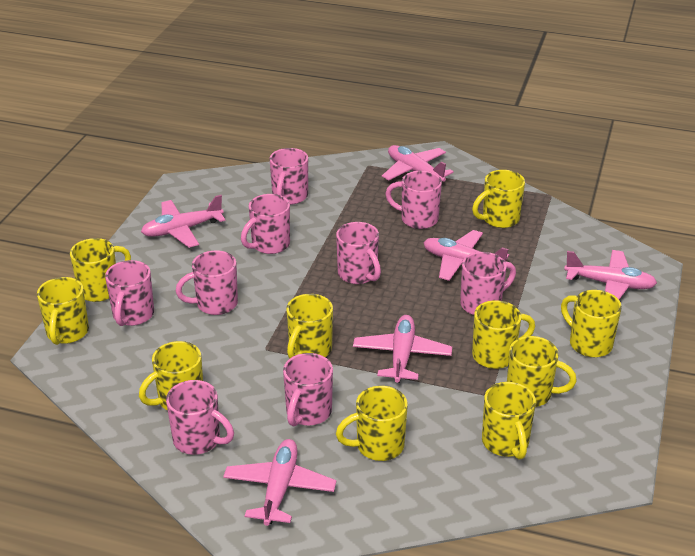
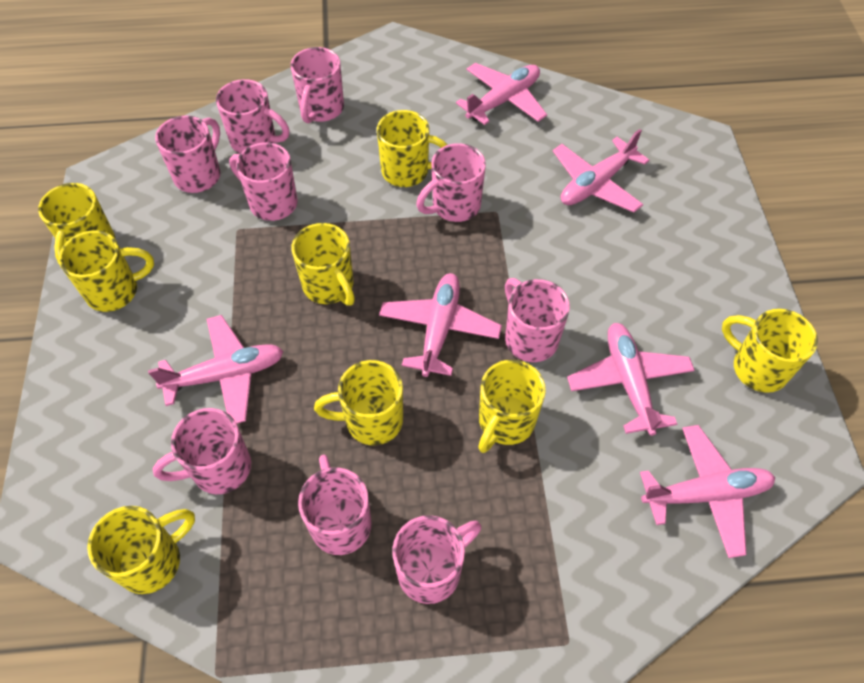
yellow mug: [37,277,89,345] [70,238,131,302] [139,341,203,410] [286,294,333,358] [336,386,408,461] [472,170,525,228] [472,300,535,369] [482,382,536,460] [507,336,577,407] [561,290,622,357] = 10 -> [38,183,115,265] [59,230,154,312] [87,506,195,594] [291,223,355,306] [314,360,403,445] [377,110,447,187] [478,360,546,453] [722,309,818,393] = 8

